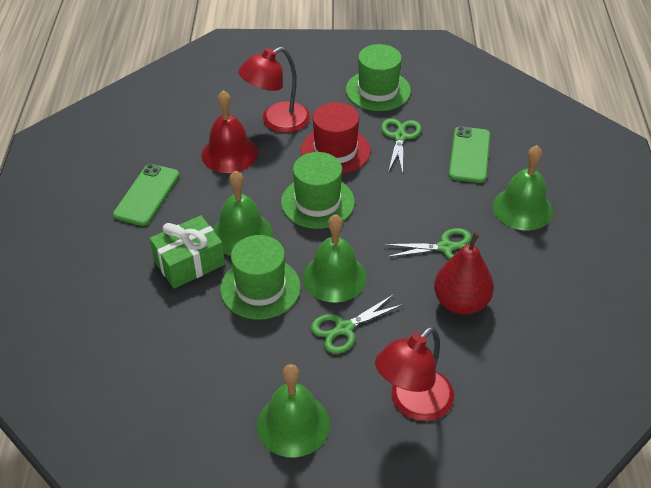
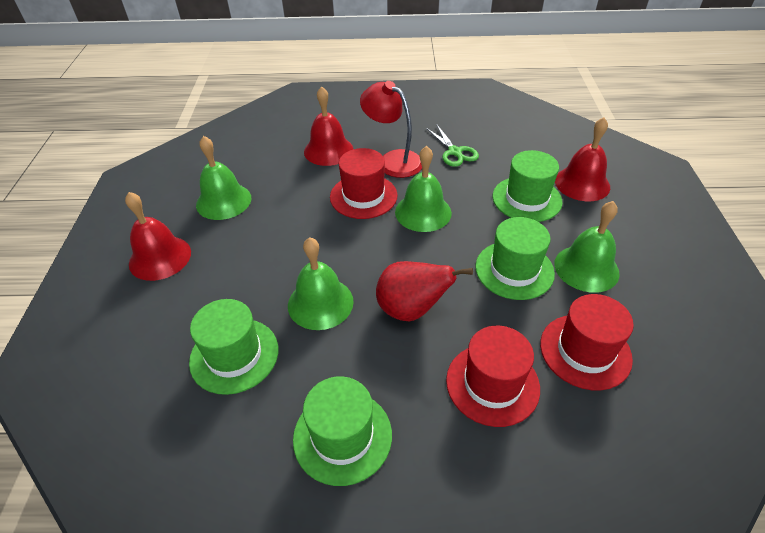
green gift: [149,215,225,289] = 1 -> none = 0
green hat: [220,235,301,320] [281,152,355,229] [346,44,411,111] = 3 -> [189,299,278,395] [293,376,392,486] [475,217,555,300] [493,150,563,222] = 4
green phone: [113,164,180,226] [449,126,490,183] = 2 -> none = 0
green scissors: [311,294,404,354] [381,118,421,173] [384,228,472,260] = 3 -> [426,124,479,167] = 1
red bell: [201,90,258,173] = 1 -> [125,192,191,281] [304,86,353,166] [555,117,610,201] = 3
red hat: [301,102,371,174] = 1 -> [330,148,397,219] [446,326,540,427] [540,294,634,390] = 3
red lamp: [238,47,310,133] [375,327,454,421] = 2 -> [360,81,422,178] = 1

